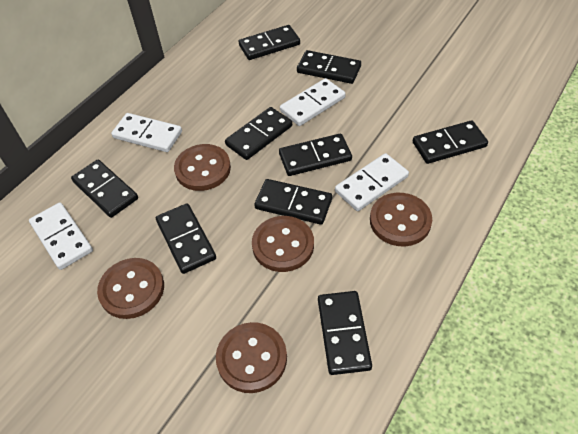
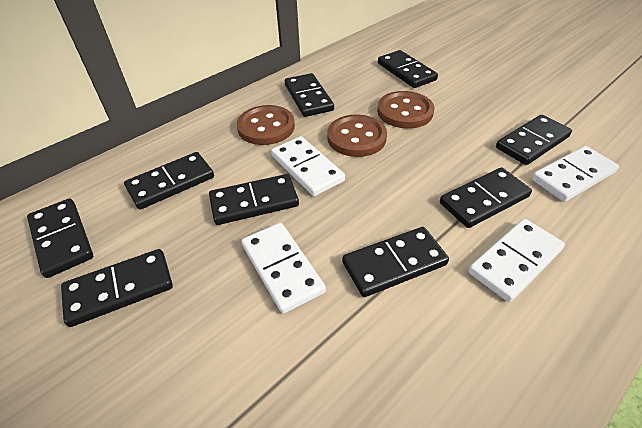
brown button: [97,258,164,319] [174,144,231,191] [216,322,287,393] [252,216,314,272] [370,193,432,246] = 5 -> [237,105,295,145] [327,115,387,157] [377,91,434,129] = 3

